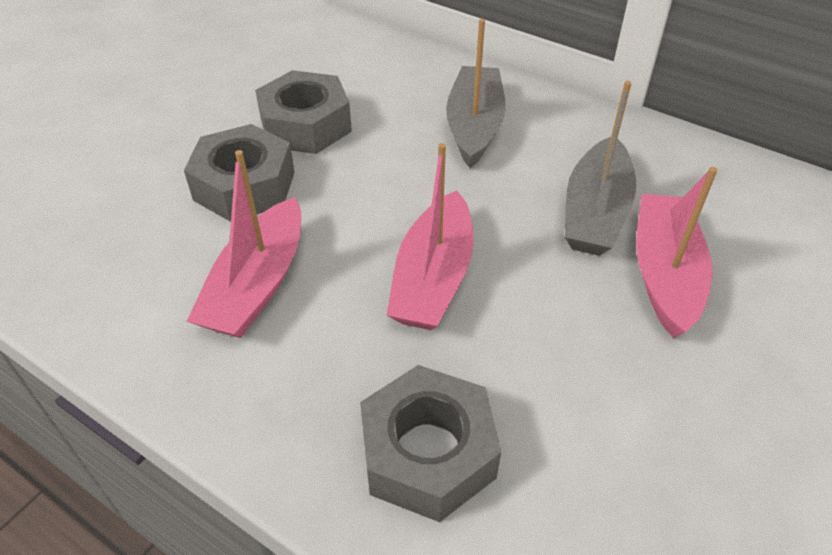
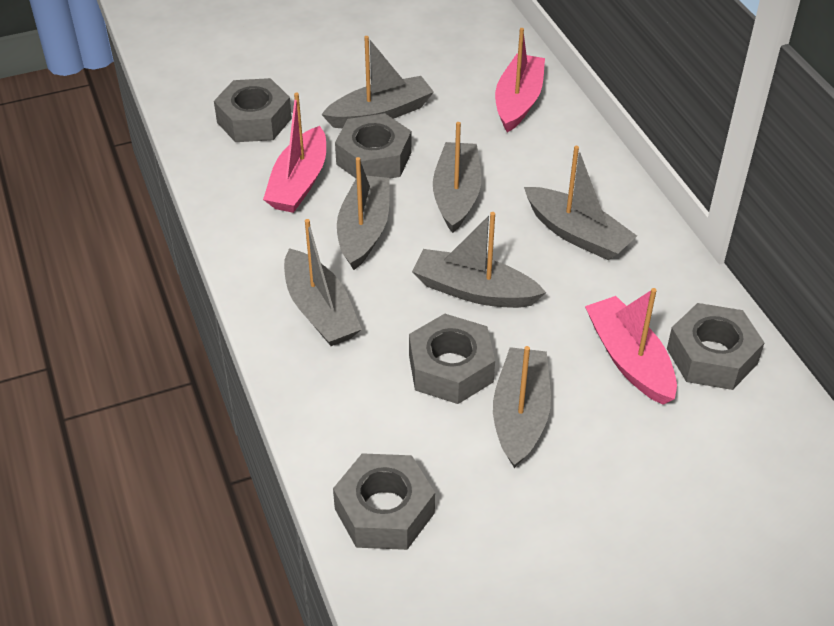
grey boat: [446,19,506,168] [565,81,636,256] = 2 -> [284,219,362,346] [321,36,434,128] [337,157,390,270] [412,212,546,308] [433,122,481,233] [493,346,551,468] [524,146,637,260] = 7
grey nut: [184,124,295,222] [255,70,352,154] [360,365,501,522] = 3 -> [214,78,292,142] [333,453,435,550] [335,113,412,179] [409,314,495,404] [667,303,765,390] = 5

